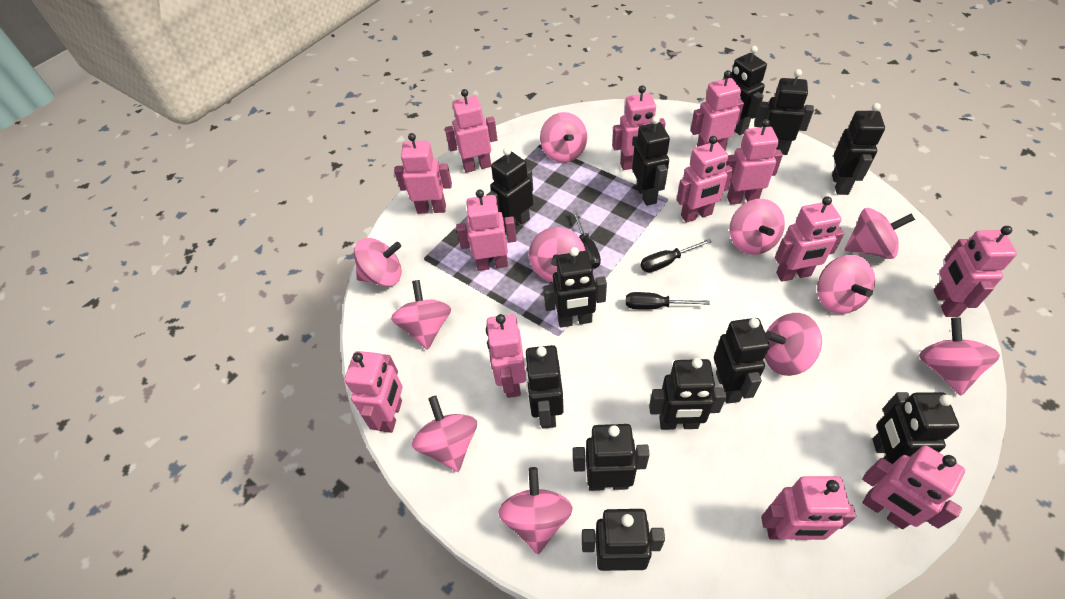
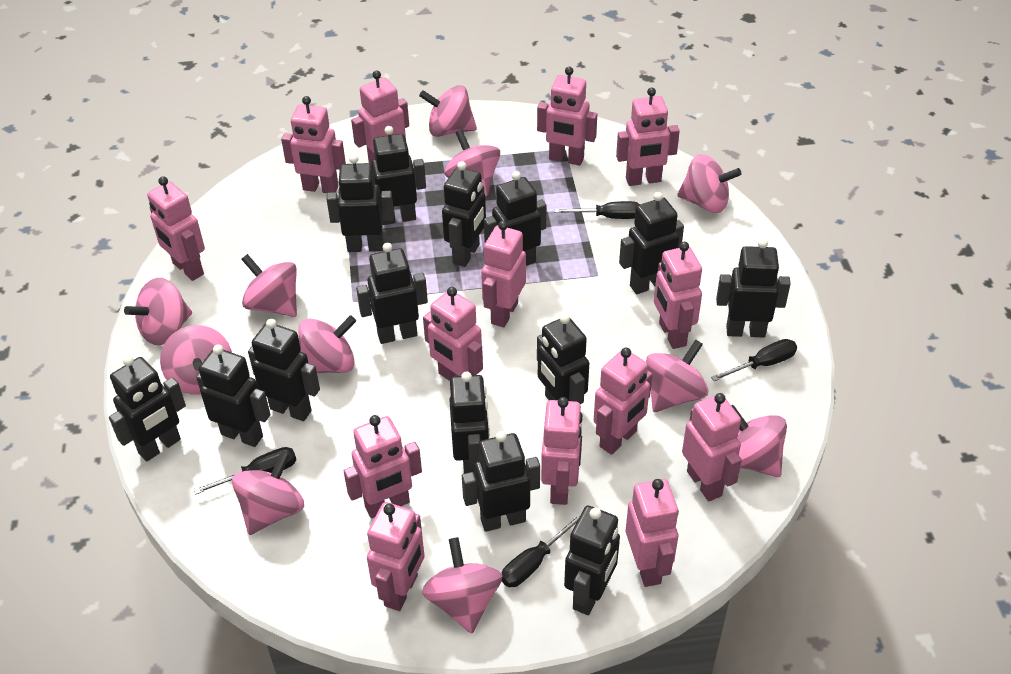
black robot: [486,147,533,233] [524,345,564,429] [543,247,607,328] [573,424,650,491] [582,509,665,571] [632,116,670,206] [649,358,726,430] [714,318,770,404] [723,46,767,135] [754,69,814,155] [832,103,885,195] [872,392,959,464] = 12 -> [109,356,186,462] [196,345,270,447] [248,319,320,421] [327,155,394,252] [356,243,428,344] [371,126,426,225] [442,161,486,267] [449,371,490,474] [462,431,540,532] [484,171,547,266] [537,314,589,404] [564,506,620,615] [619,192,684,294] [716,239,791,337] = 14
black screwdriver: [572,210,601,269] [626,292,710,310] [640,239,712,272] = 3 -> [194,447,296,494] [502,514,581,587] [554,201,640,219] [711,339,797,381] = 4
pink robot: [344,351,402,433] [394,133,452,214] [445,89,498,173] [456,190,517,271] [486,314,526,398] [612,85,666,170] [677,136,734,223] [690,70,744,150] [726,119,783,204] [761,476,856,540] [775,196,844,282] [862,446,965,529] [934,226,1017,317] = 13 -> [147,176,205,281] [281,96,346,193] [344,415,422,518] [351,71,409,164] [367,502,425,611] [423,287,483,380] [481,221,526,327] [537,67,597,166] [541,397,583,505] [594,348,653,455] [616,87,680,186] [626,479,679,587] [654,242,702,349] [682,393,742,501] = 14

